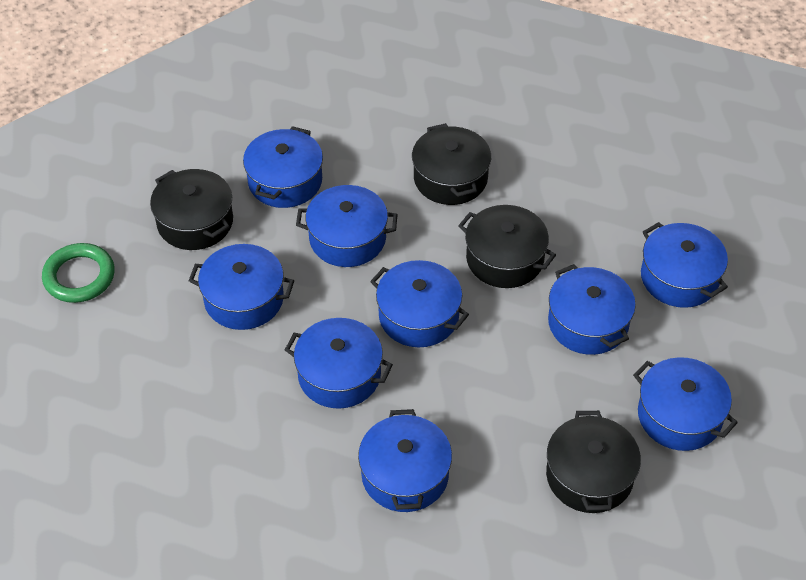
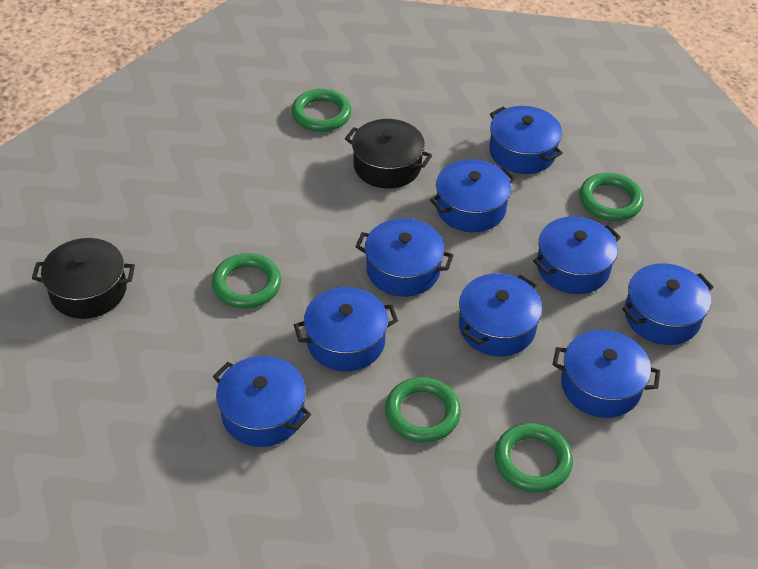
black pot: [150,169,233,250] [412,123,491,205] [458,205,556,288] [546,411,641,513] = 4 -> [32,238,135,319] [345,119,432,189] = 2
green ring: [42,243,115,303] = 1 -> [212,253,281,309] [292,89,352,132] [385,377,461,443] [495,423,573,493] [580,173,644,221] = 5

